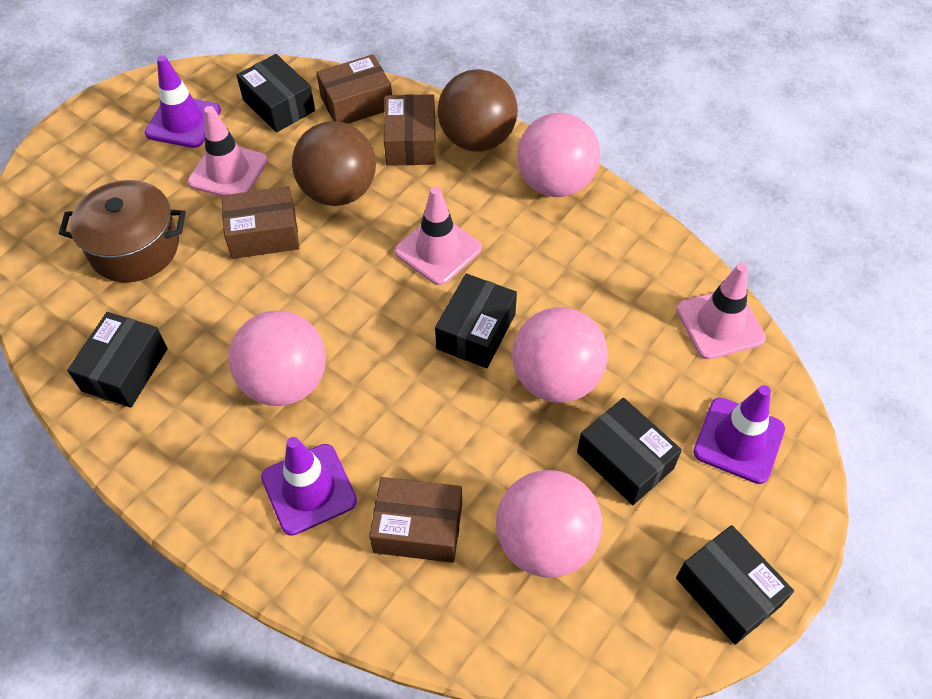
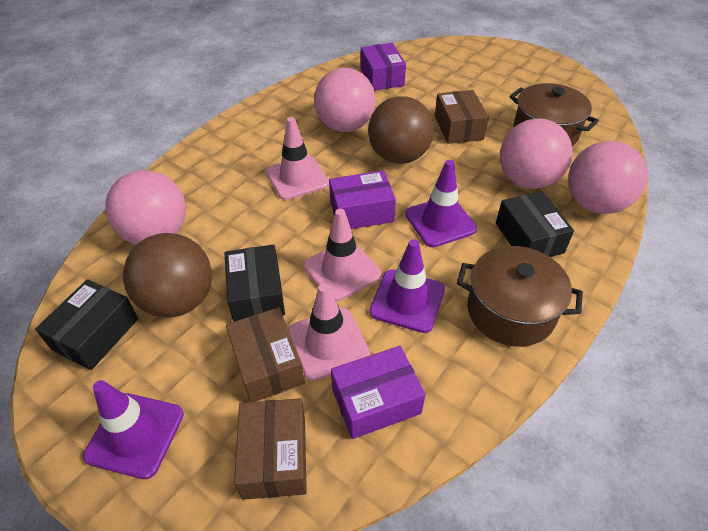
black box: [67,312,168,408] [236,54,315,133] [435,274,517,368] [577,398,682,505] [676,525,794,645] = 5 -> [35,279,138,370] [225,244,285,322] [496,191,574,257] = 3
brown box: [222,186,299,259] [316,54,392,124] [369,477,462,563] [384,94,436,166] = 4 -> [226,307,305,402] [234,398,307,500] [435,90,489,144] = 3
brown pot: [59,180,186,282] = 1 -> [457,246,583,347] [510,83,599,146] = 2
purple box: none = 0 -> [329,170,396,229] [331,346,426,439] [361,43,406,91] = 3

